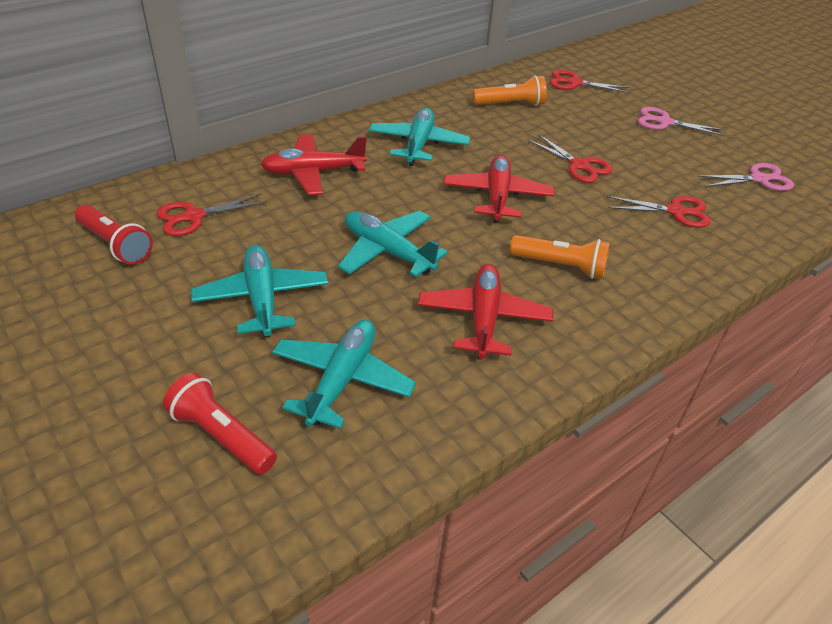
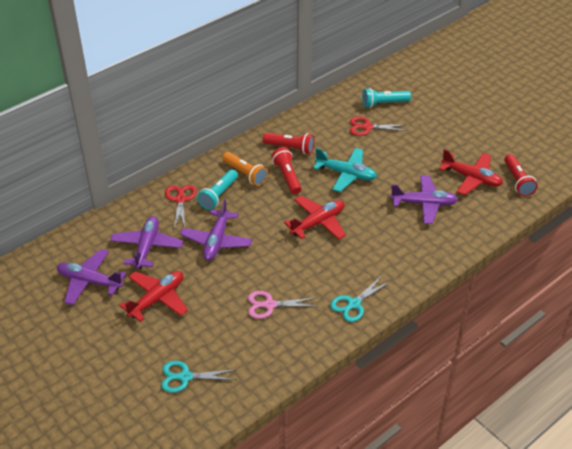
orange flashlight: [473,75,547,106] [510,235,610,279] = 2 -> [222,152,268,186] = 1
pink scissors: [638,107,725,136] [698,163,794,191] = 2 -> [248,291,318,319] = 1
purple plane: none = 0 -> [57,249,126,305] [110,216,184,269] [180,199,252,261] [390,175,458,224] = 4
red flashlight: [75,205,153,265] [163,372,277,475] = 2 -> [263,133,314,154] [271,147,302,194] [504,154,538,196] = 3
red scissors: [157,193,268,236] [527,134,613,183] [550,70,630,93] [607,196,711,228] = 4 -> [165,185,197,228] [350,117,408,136] = 2
turquoise flashlight: none = 0 -> [197,169,238,210] [362,88,411,108] = 2
turquoise plane: [191,245,328,337] [272,319,416,429] [338,211,448,277] [369,108,471,166] = 4 -> [313,148,377,192] = 1
turquoise scissors: none = 0 -> [161,361,236,393] [330,276,391,322] = 2

